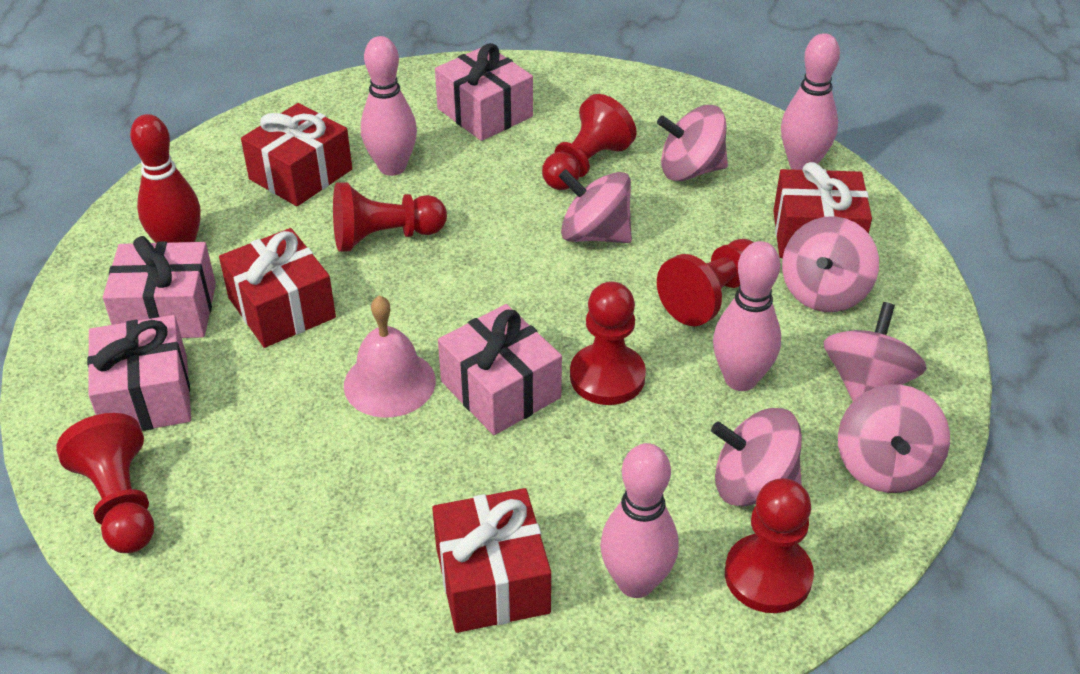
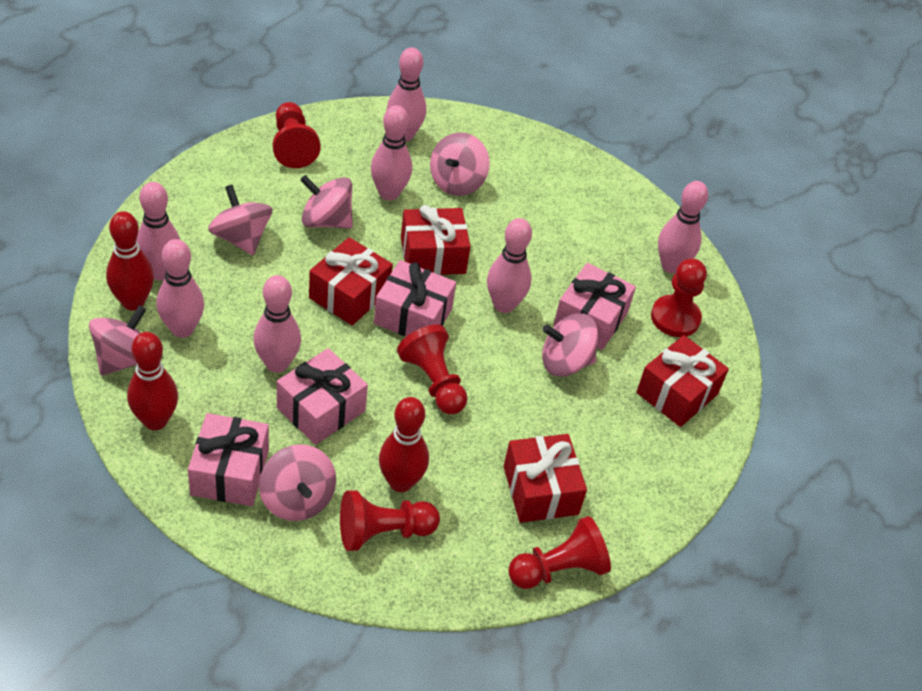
pink bell: [344,295,436,418] = 1 -> none = 0
pink bowling pin: [361,36,417,176] [600,443,679,598] [713,241,781,391] [781,33,840,170] = 4 -> [137,182,180,280] [156,239,204,338] [253,275,301,373] [371,105,412,201] [387,47,426,142] [487,218,532,313] [658,181,708,273] = 7
red bowling pin: [130,114,201,243] = 1 -> [106,211,154,310] [127,332,178,430] [379,397,429,492] = 3
red pawn: [56,413,154,553] [333,182,447,252] [542,94,637,190] [570,281,646,405] [657,239,754,326] [725,478,814,613] = 6 -> [273,102,321,168] [340,490,440,551] [397,324,467,414] [508,516,611,589] [651,258,707,337] = 5

